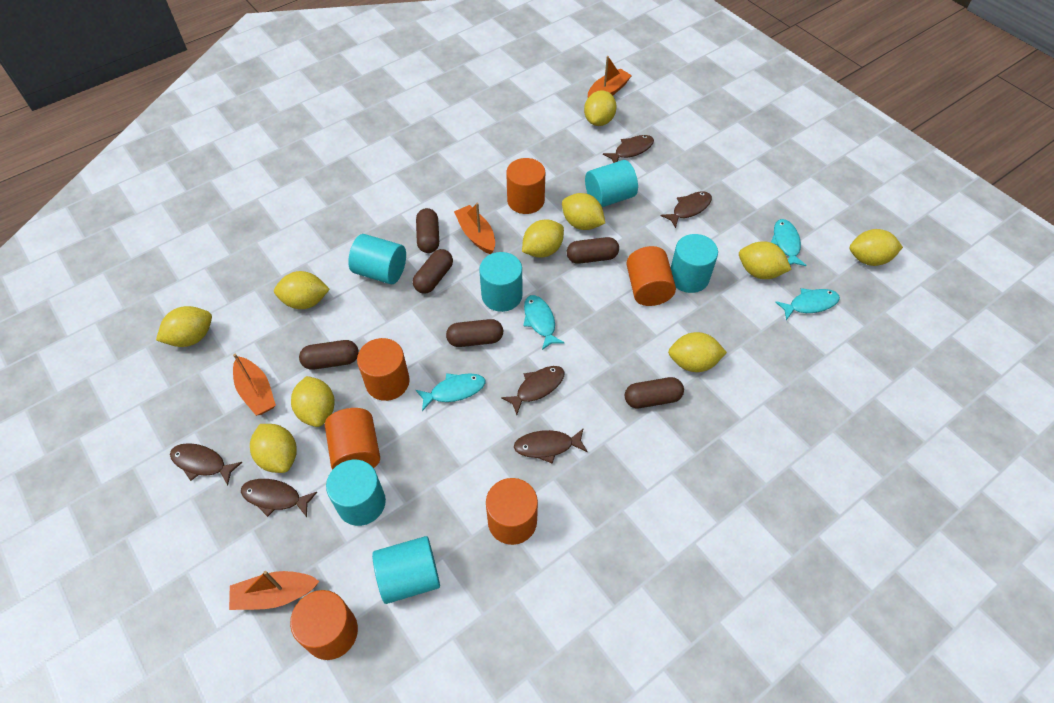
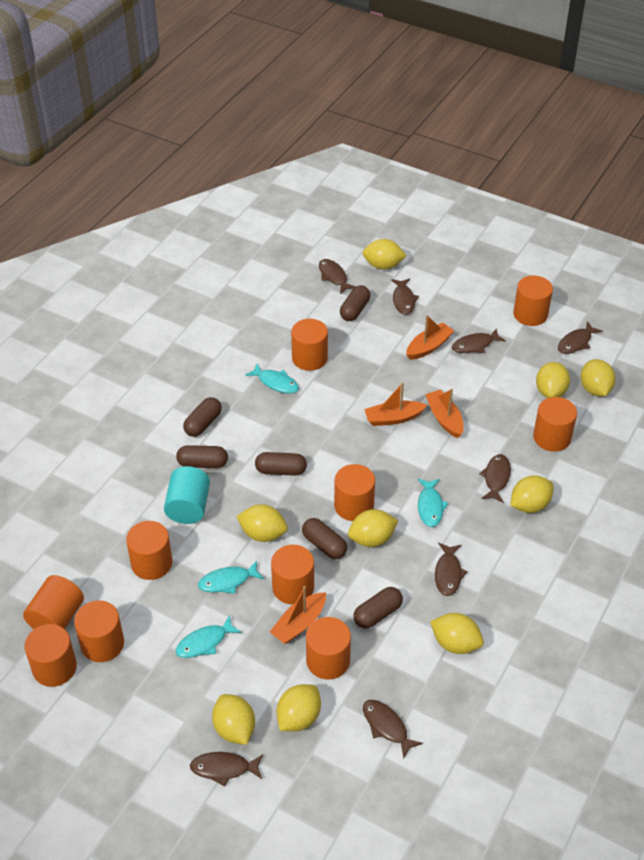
brown fish: [170,443,242,485] [241,479,317,517] [501,366,565,415] [514,429,588,464] [603,135,654,163] [660,191,712,228] = 6 -> [190,752,263,786] [319,259,356,294] [363,700,423,758] [391,278,419,315] [435,543,468,596] [452,328,506,353] [479,454,511,503] [558,321,603,354] = 8
orange cylinder: [290,590,358,660] [325,408,380,470] [357,338,410,401] [486,478,538,545] [506,158,545,214] [626,246,676,306] = 6 -> [23,575,84,629] [24,624,77,687] [74,600,124,662] [126,521,172,580] [271,545,314,604] [291,319,328,371] [306,617,351,679] [334,464,375,521] [513,276,553,326] [533,397,577,452] = 10
turquoise cylinder: [326,460,386,526] [348,234,406,284] [372,536,440,604] [479,252,522,312] [585,160,638,207] [671,234,718,293] = 6 -> [164,466,210,524] = 1
yellow lemon: [156,306,212,347] [250,424,297,473] [274,271,330,309] [291,376,335,427] [522,220,564,258] [562,193,605,230] [584,90,617,126] [668,332,727,372] [739,241,792,279] [850,229,903,266] = 10 -> [212,694,255,745] [236,504,288,542] [277,684,321,731] [348,509,398,547] [362,239,406,270] [430,613,484,654] [510,475,554,513] [536,362,570,398] [581,359,615,396] = 9

